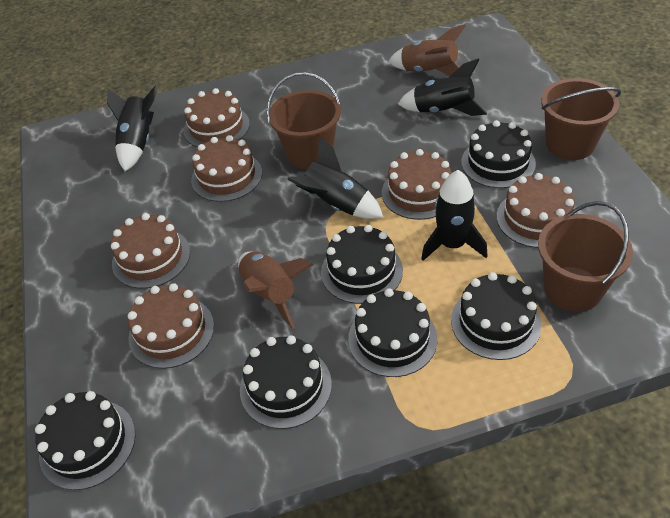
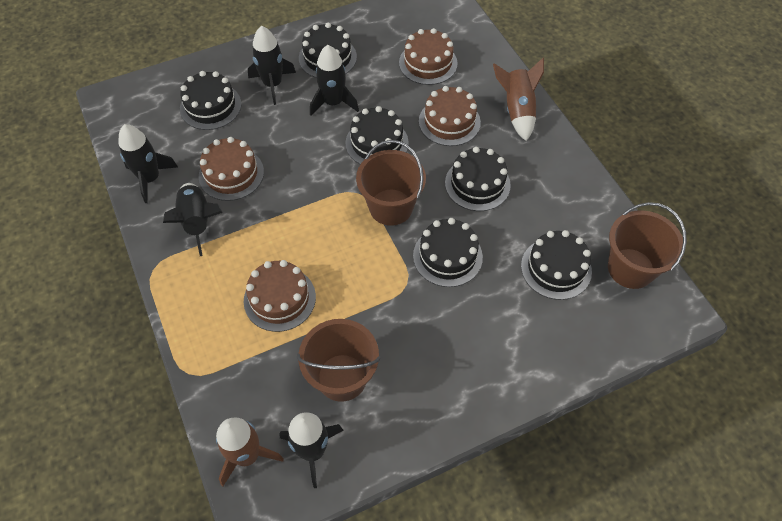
black rocket: [107,85,158,171] [287,137,383,219] [398,58,487,116] [421,170,487,261] = 4 -> [118,124,178,203] [163,183,223,256] [248,26,296,105] [279,412,344,488] [310,45,359,115] = 5
brown cake: [111,213,190,289] [128,283,214,369] [184,88,250,147] [191,135,262,202] [382,149,451,220] [496,173,576,248] = 6 -> [199,137,264,201] [244,260,316,332] [399,28,458,85] [419,86,481,146] = 4

